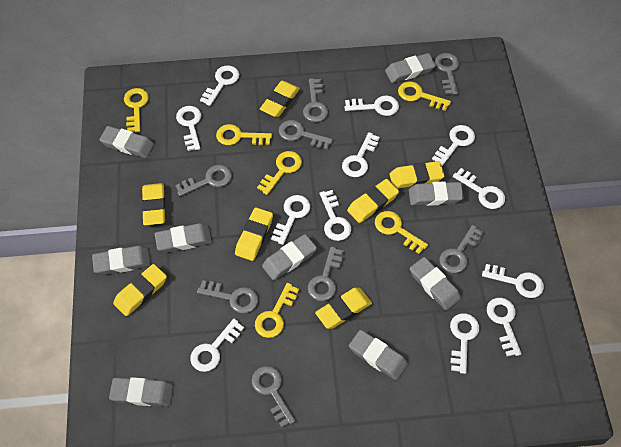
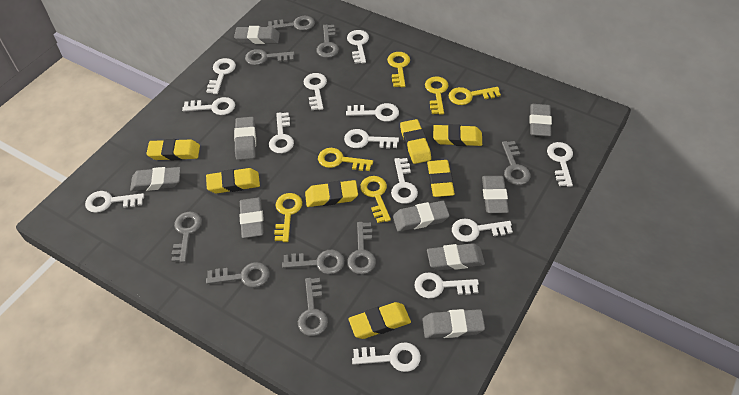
grey key: [175,165,232,196] [197,280,258,313] [252,366,295,428] [279,120,333,149] [303,78,328,122] [308,247,344,301] [435,53,459,95] [439,225,484,273] = 8 -> [171,212,202,263] [206,262,269,288] [245,49,295,65] [267,16,315,31] [282,250,345,274] [298,278,328,336] [316,25,339,58] [347,222,376,274] [502,141,531,185] = 9
white key: [176,106,201,151] [190,319,244,372] [200,65,239,106] [271,195,310,245] [320,190,351,241] [342,132,380,177] [345,96,399,116] [432,125,475,166] [450,313,479,374] [453,168,505,209] [482,264,544,298] [487,298,522,357] = 12 -> [85,191,144,213] [182,97,235,115] [206,58,236,94] [269,112,294,153] [304,73,327,110] [344,129,399,149] [346,103,399,122] [347,30,369,64] [352,342,421,372] [391,158,418,204] [415,272,479,298] [452,219,513,242] [547,142,573,187] = 13

